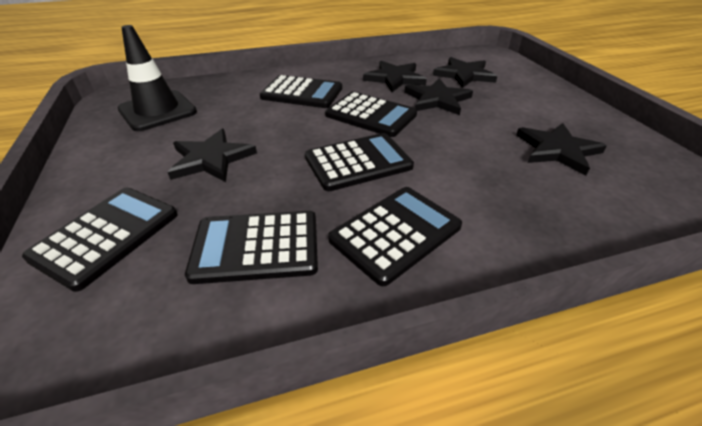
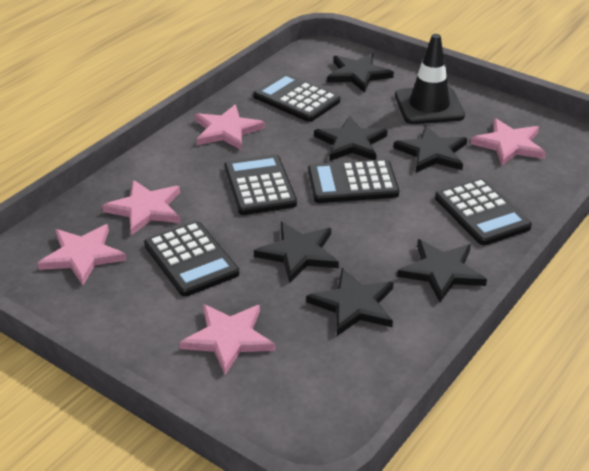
black calculator: [22,188,178,292] [185,211,318,284] [260,75,342,108] [305,133,414,191] [325,92,417,137] [328,187,462,286] = 6 -> [144,221,240,297] [224,154,297,215] [253,73,340,122] [308,159,399,203] [435,178,532,246] = 5
black star: [168,129,257,182] [363,61,427,92] [404,78,473,115] [433,57,497,88] [516,123,607,176] = 5 -> [254,222,339,283] [306,268,394,336] [314,116,388,161] [327,53,394,93] [393,125,467,173] [397,239,487,302] = 6
pink star: none = 0 -> [37,224,126,285] [102,180,180,236] [179,304,275,375] [195,105,265,150] [470,118,546,166] = 5

